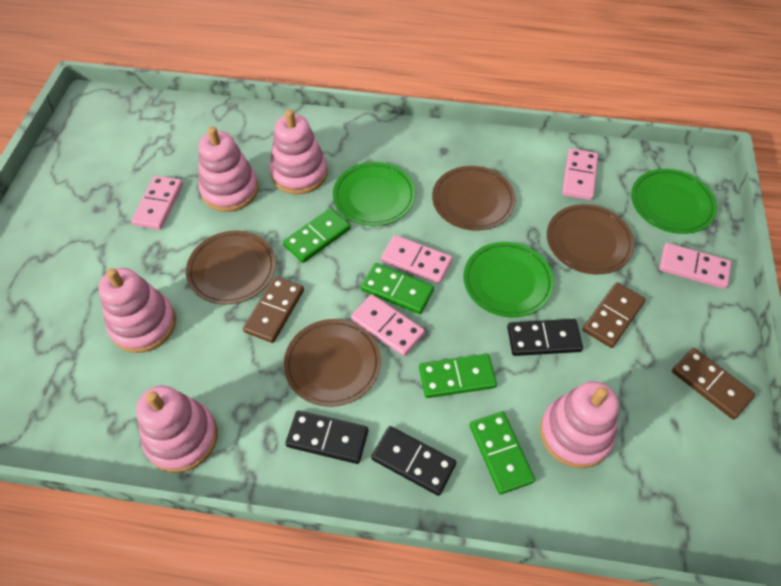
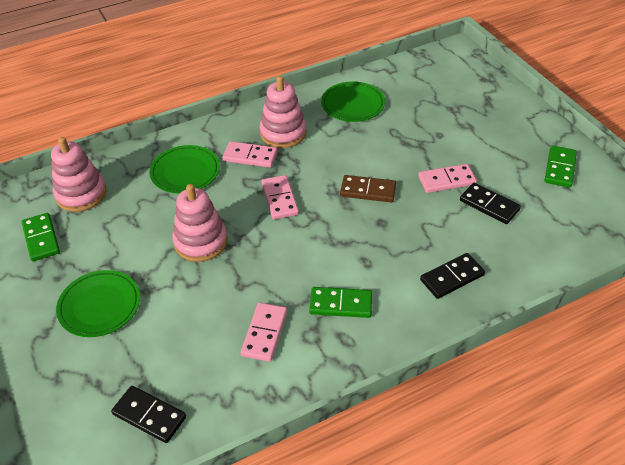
brown domino: [243,276,304,343] [583,282,646,348] [672,348,755,419] = 3 -> [340,175,396,202] = 1
brown plate: [186,230,276,305] [284,319,381,407] [432,166,515,231] [547,204,635,275] = 4 -> none = 0
green domino: [283,208,351,263] [361,263,434,314] [419,354,497,398] [470,411,535,494] = 4 -> [22,213,60,262] [309,287,372,318] [544,146,577,188] = 3
pink domino: [131,175,183,230] [351,294,425,356] [381,235,452,283] [562,148,598,200] [659,243,731,289] = 5 -> [222,141,278,168] [241,302,287,362] [261,175,299,220] [418,164,477,193] = 4
pink stacking toy: [98,268,176,353] [136,386,218,473] [198,127,259,212] [270,109,327,194] [540,381,619,468] = 5 -> [51,137,106,212] [172,184,228,262] [259,76,307,148] = 3

